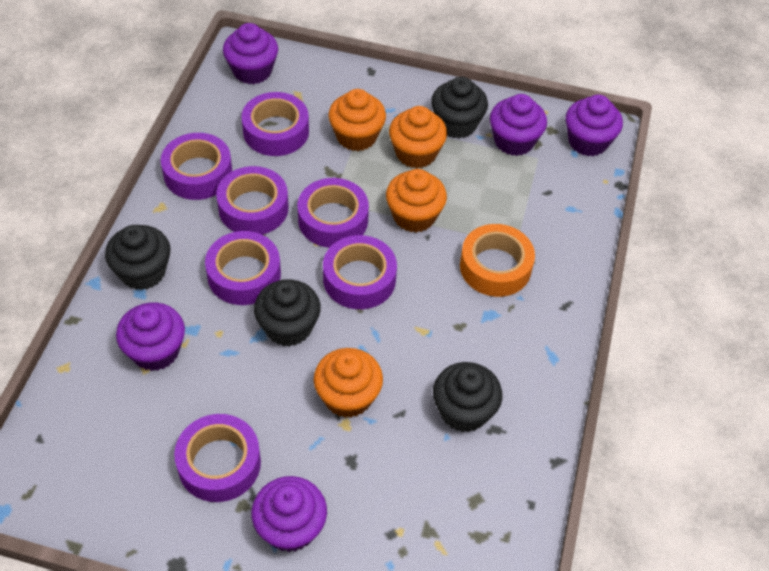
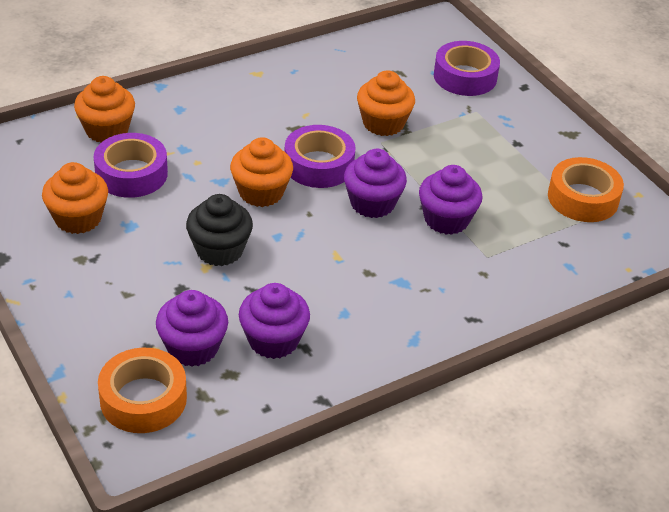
black cupcake: [105,225,171,290] [254,279,321,347] [431,77,488,138] [433,362,502,432] = 4 -> [186,194,253,266] = 1
orange tape: [460,224,535,297] = 1 -> [98,348,187,433] [548,157,624,222] = 2
purple cupcake: [116,303,185,371] [223,23,278,84] [252,476,327,552] [490,94,547,156] [566,95,623,156] = 5 -> [156,290,228,367] [239,283,310,359] [344,149,407,218] [419,165,482,235] = 4
purple tape: [161,133,232,200] [174,414,261,502] [205,231,281,305] [216,166,288,235] [241,92,309,156] [298,178,369,248] [323,235,397,309] = 7 -> [94,133,168,198] [284,125,356,188] [434,41,500,96] = 3

